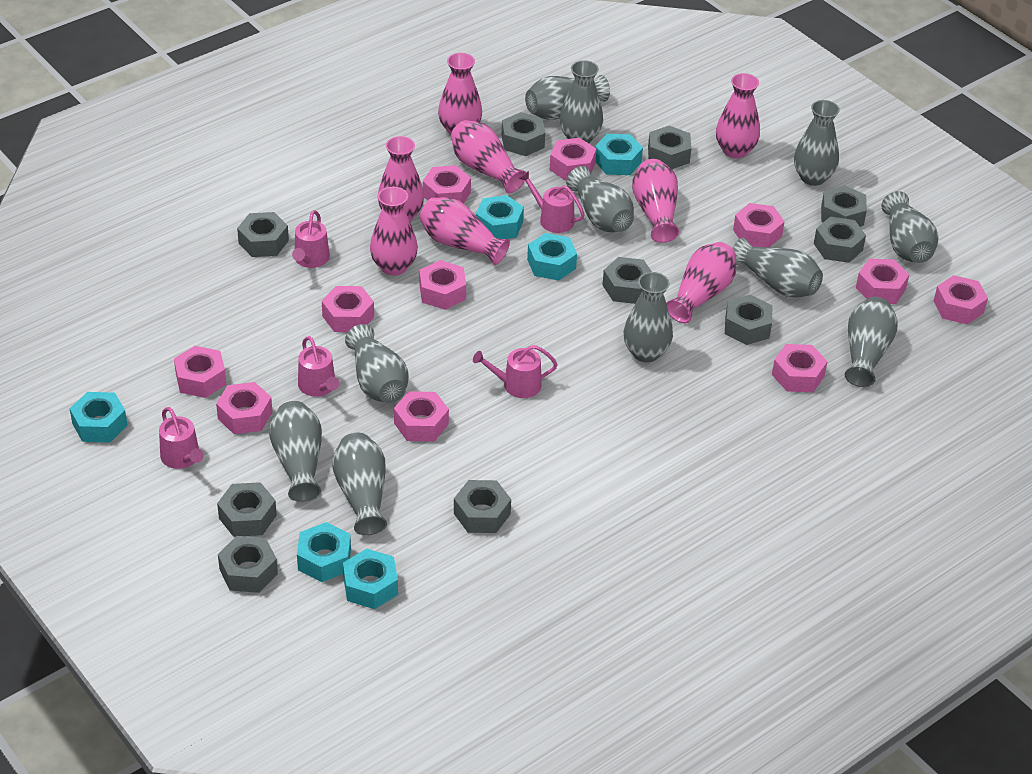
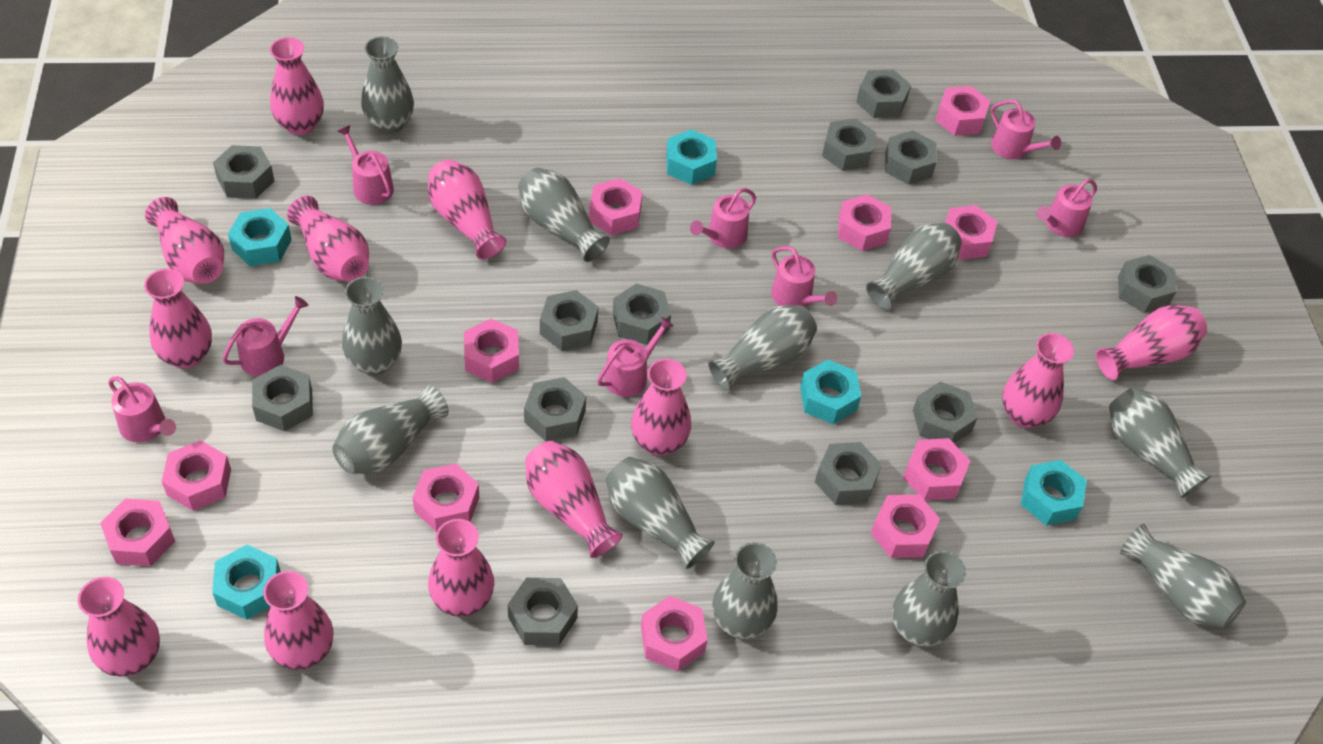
grey nut: [217,482,277,537] [218,536,278,593] [237,212,289,257] [454,480,511,533] [502,112,545,156] [602,257,652,304] [648,126,691,169] [725,295,773,345] [814,217,866,263] [821,185,867,227] = 10 -> [213,145,274,199] [252,365,313,431] [508,578,578,645] [524,377,586,441] [540,290,598,351] [613,283,671,345] [815,442,882,505] [822,118,876,171] [856,70,911,118] [885,130,937,185] [913,382,977,444] [1118,255,1177,313] = 12
pink vase: [370,187,418,276] [378,136,424,221] [420,197,510,265] [438,53,482,135] [451,120,526,193] [632,159,679,243] [666,242,736,323] [716,73,760,159] = 8 -> [78,577,160,676] [144,269,212,368] [145,197,224,284] [263,571,333,670] [270,37,324,135] [287,196,369,281] [428,159,506,259] [428,519,494,617] [525,441,623,558] [631,359,691,456] [1002,333,1074,428] [1096,305,1207,380] = 12
pink watering can: [159,407,204,469] [292,210,330,268] [298,336,339,397] [473,345,558,398] [519,171,585,233] = 5 -> [108,377,176,443] [222,296,309,376] [338,125,394,205] [597,317,674,397] [690,188,756,249] [771,246,837,307] [991,100,1061,159] [1037,179,1097,237] = 8
turquoise nut: [70,392,128,443] [297,522,351,582] [343,548,398,609] [476,195,524,239] [527,233,577,281] [595,134,643,175] = 6 -> [212,545,281,620] [228,208,292,266] [666,129,717,185] [800,359,861,424] [1021,460,1087,525] = 5

